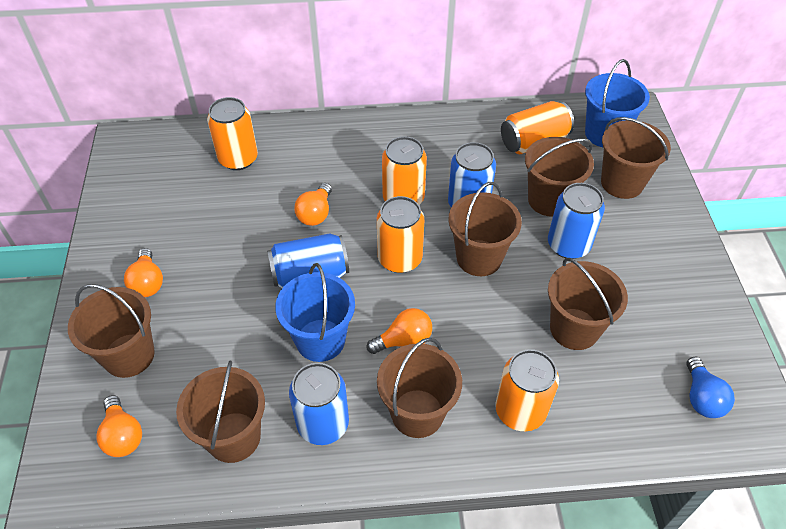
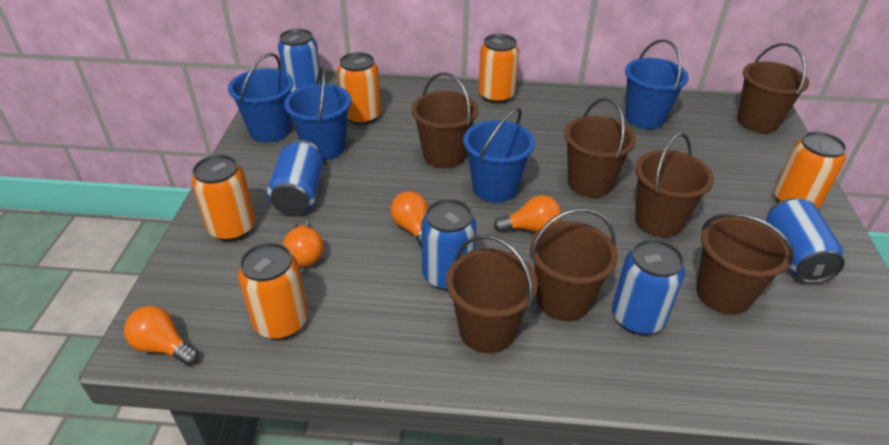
blue bucket: [275,263,355,362] [585,59,650,147] = 2 -> [228,53,294,143] [284,66,351,160] [463,107,535,203] [625,39,689,129] = 4
blue can: [267,233,349,288] [289,363,349,445] [448,142,496,208] [548,183,605,259] = 4 -> [267,140,323,215] [278,29,322,92] [421,199,476,290] [612,239,685,335] [765,198,845,284] = 5
blue light bulb: [687,357,735,418] = 1 -> none = 0

